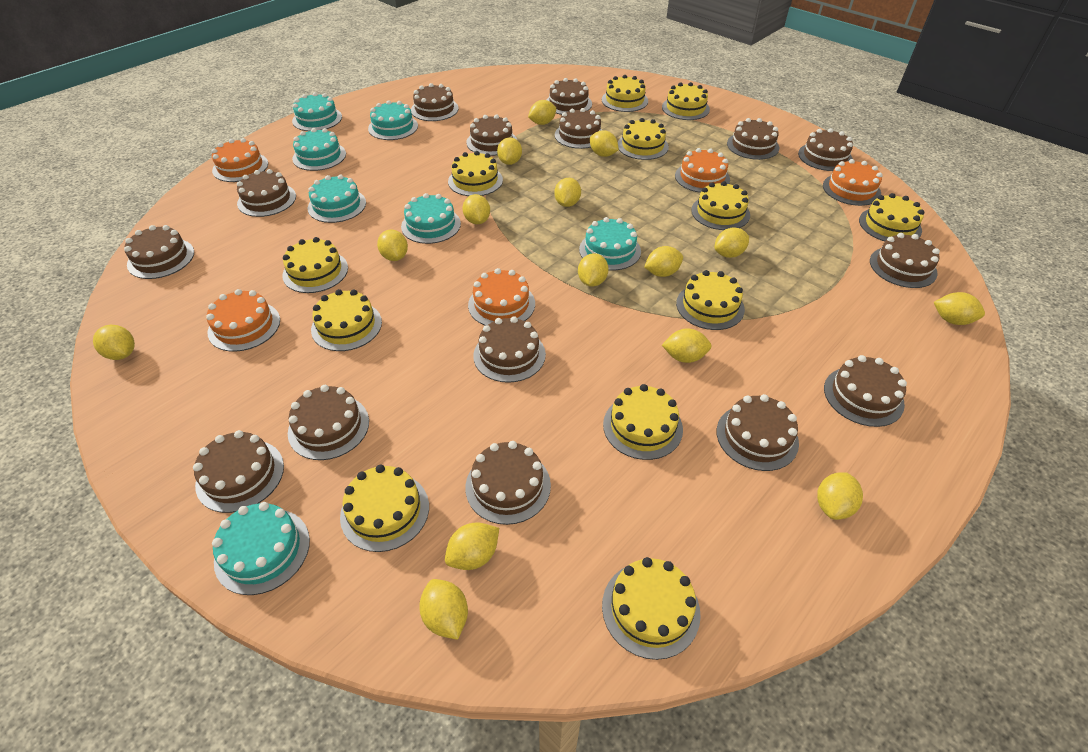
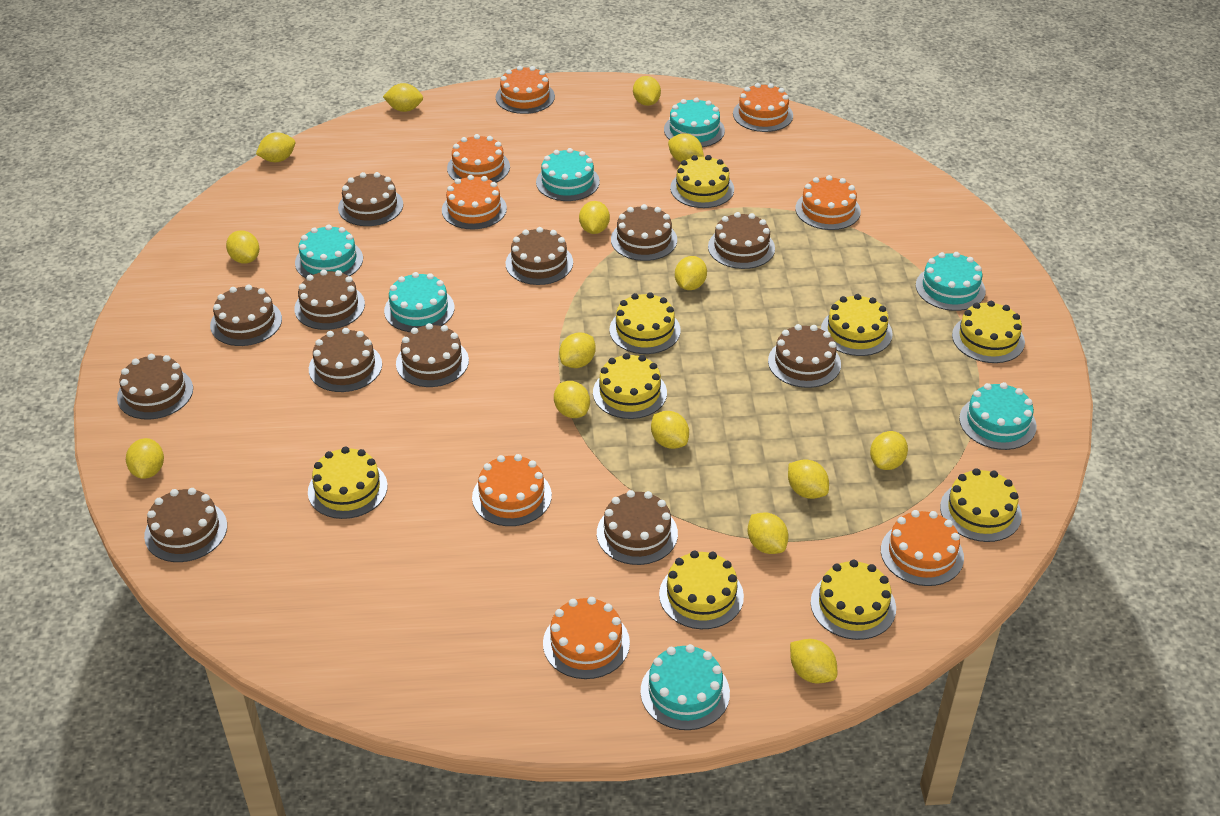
brown cake: [124,225,194,279] [193,430,284,513] [237,169,296,217] [288,385,369,460] [411,83,459,121] [465,441,551,525] [466,114,517,156] [473,316,546,383] [547,78,592,115] [555,108,602,149] [717,394,799,471] [727,118,779,160] [798,128,853,171] [824,355,907,427] [870,233,940,288] = 15 -> [117,354,193,420] [144,488,227,562] [210,284,282,346] [294,270,365,330] [309,328,382,392] [338,172,403,226] [396,323,469,387] [506,227,573,285] [597,490,678,565] [611,204,677,261] [708,212,775,269] [768,324,841,388] = 12
orange cake: [206,289,280,352] [212,138,268,182] [468,268,535,325] [675,148,730,193] [823,159,883,206] = 5 -> [442,175,507,229] [447,134,510,183] [472,454,552,526] [495,66,555,114] [543,597,630,679] [733,83,793,132] [795,175,861,230] [881,510,964,586] = 8
yellow cake: [282,237,348,293] [311,289,382,351] [340,465,429,552] [448,151,503,196] [602,75,648,112] [602,557,701,660] [603,384,683,460] [618,118,669,160] [662,82,710,120] [676,270,745,330] [691,181,750,230] [859,193,924,241] = 12 -> [308,447,388,519] [593,353,667,419] [610,292,680,354] [659,550,744,629] [670,155,734,208] [811,560,896,640] [821,294,893,356] [940,468,1022,542] [952,301,1025,363] = 9

